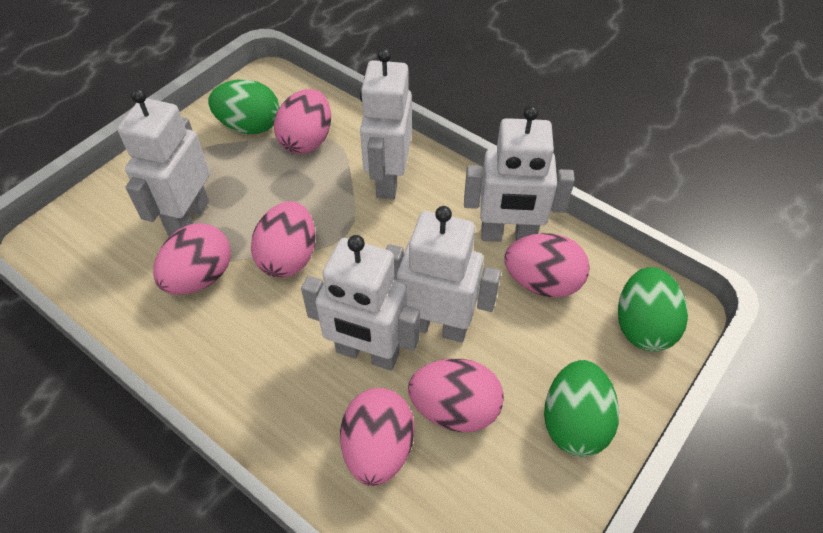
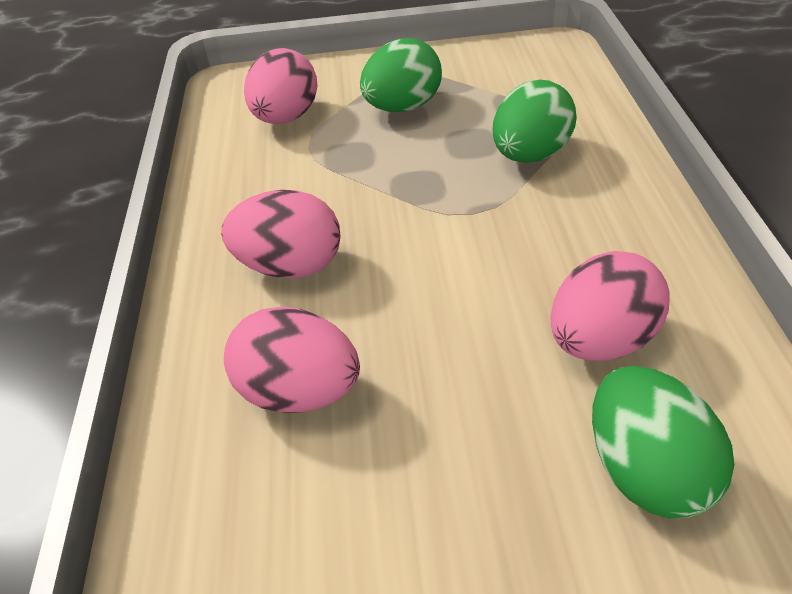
pink egg: [153,223,231,295] [251,201,315,278] [274,89,331,154] [340,388,415,486] [408,359,504,432] [504,233,590,297] = 6 -> [221,190,341,278] [224,307,360,413] [244,48,318,124] [550,251,670,361] = 4
white robot: [117,88,210,236] [301,235,420,371] [360,48,412,200] [386,206,501,342] [464,106,575,242] = 5 -> none = 0

